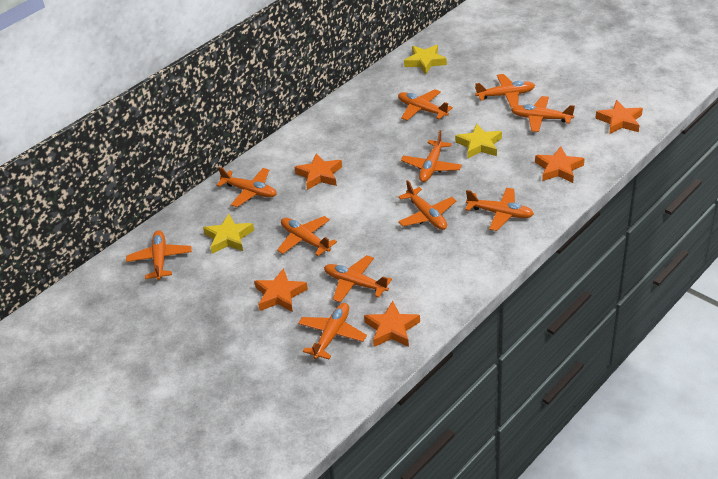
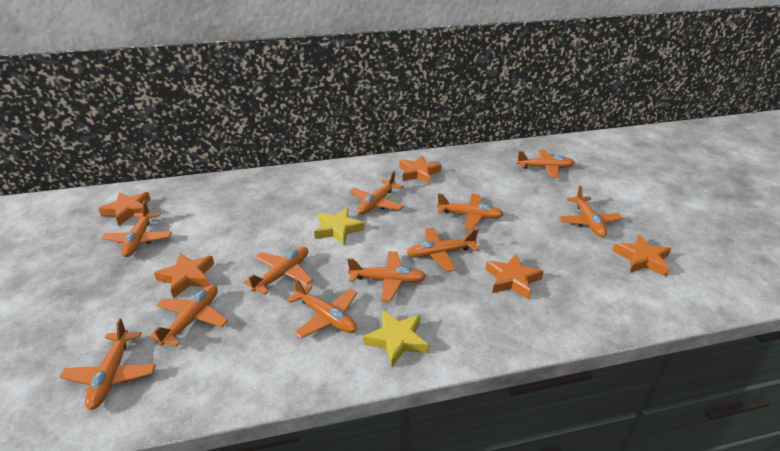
yellow star: [203,214,254,254] [404,45,447,74] [455,123,502,158] = 3 -> [314,208,365,245] [363,310,429,367] = 2

